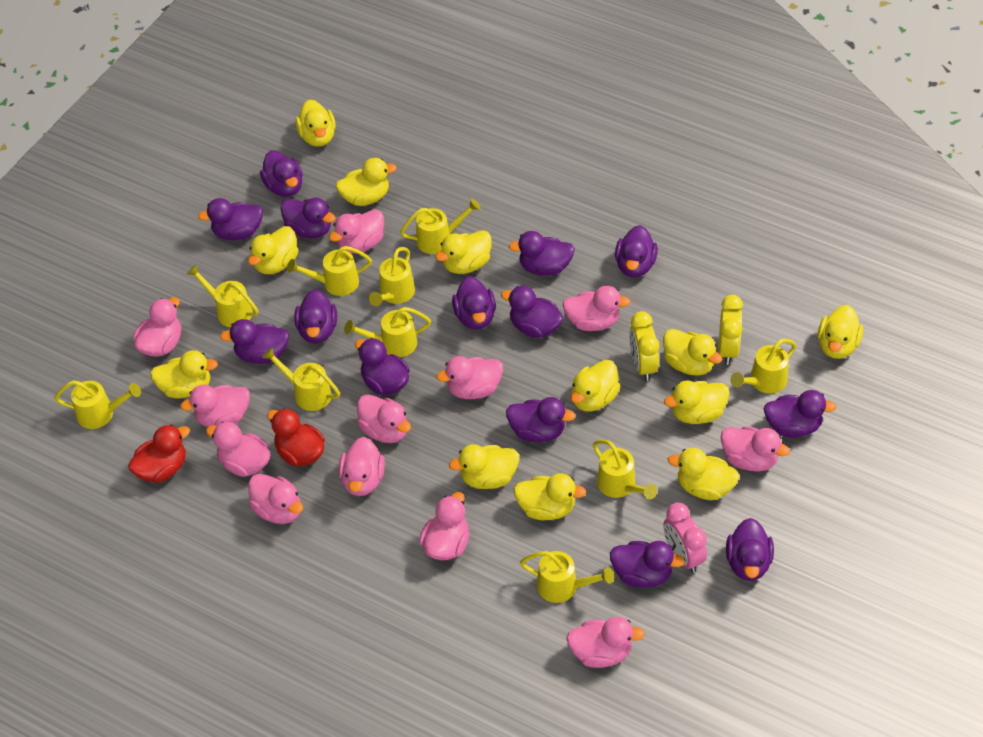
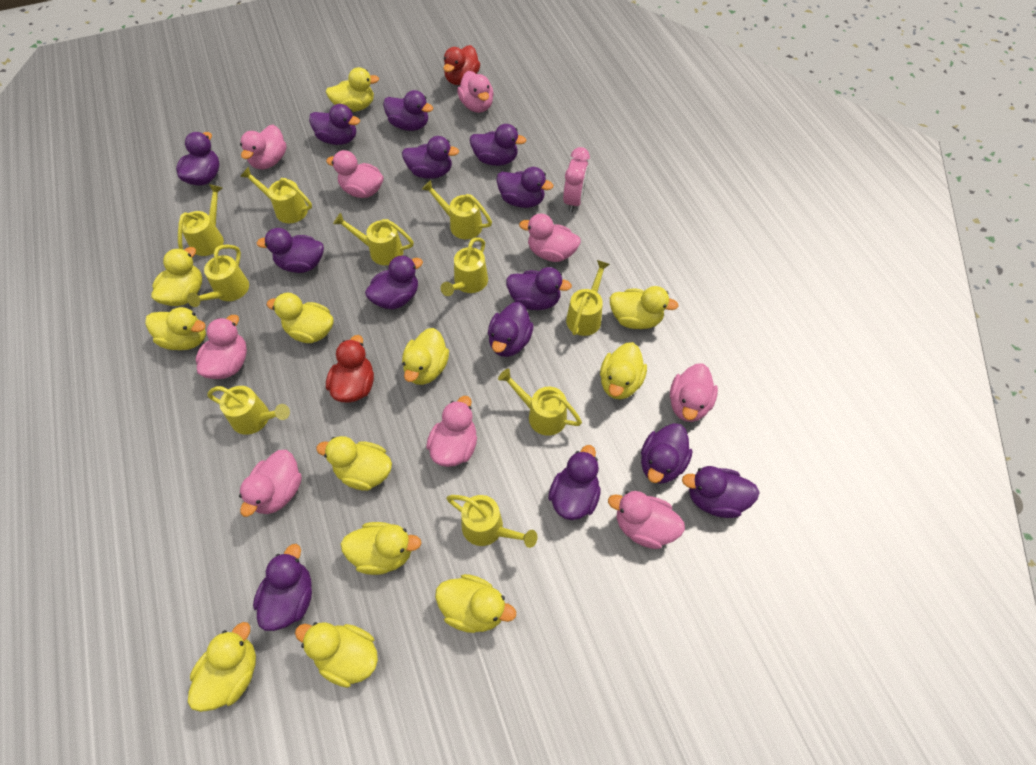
pink duck: [133,297,181,357] [180,385,250,427] [206,422,270,477] [248,474,303,524] [329,209,384,254] [339,437,385,496] [357,394,411,443] [419,492,469,560] [436,356,503,399] [563,285,631,331] [566,617,645,668] [721,426,790,472] = 12 -> [195,315,247,379] [239,450,302,517] [240,125,286,169] [326,150,384,198] [426,396,477,467] [457,71,494,113] [519,214,581,262] [608,491,685,549] [670,363,718,422] = 9
yellow clock: [630,311,659,381] [718,295,743,365] = 2 -> none = 0

